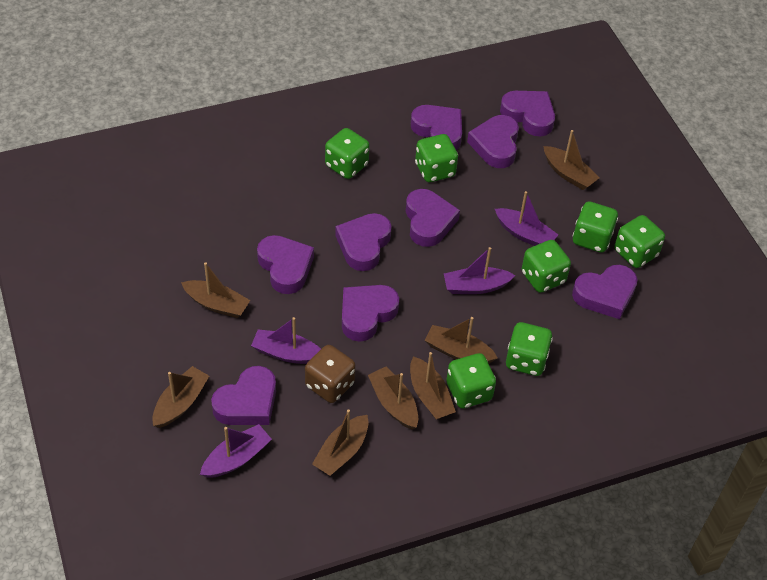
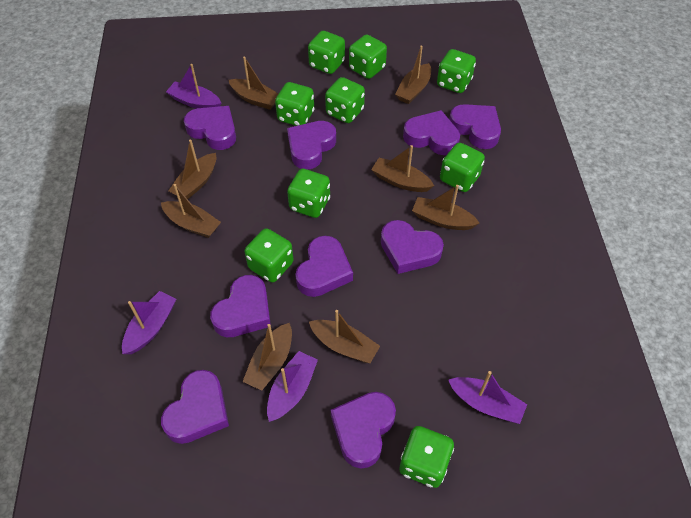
brown boat: [152,366,209,428] [181,262,250,318] [312,409,369,476] [368,367,418,429] [410,352,456,419] [425,317,497,364] [544,130,600,190] = 7 -> [161,184,221,238] [168,140,216,199] [229,57,278,110] [243,323,292,391] [309,310,380,363] [371,145,434,192] [395,46,431,104] [412,185,479,230] = 8
brown dice: [305,345,356,403] = 1 -> none = 0
green dice: [325,128,370,179] [415,134,458,182] [446,353,496,408] [506,322,553,376] [522,240,571,293] [573,201,618,253] [614,215,665,268] = 7 -> [244,228,293,282] [275,82,314,126] [287,169,330,218] [308,31,345,74] [325,77,365,123] [349,34,387,79] [400,426,454,488] [437,49,476,93] [440,143,485,192] = 9

